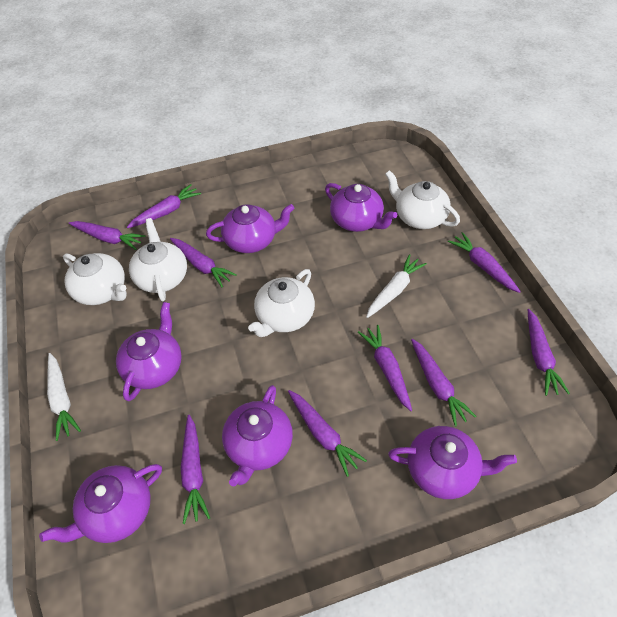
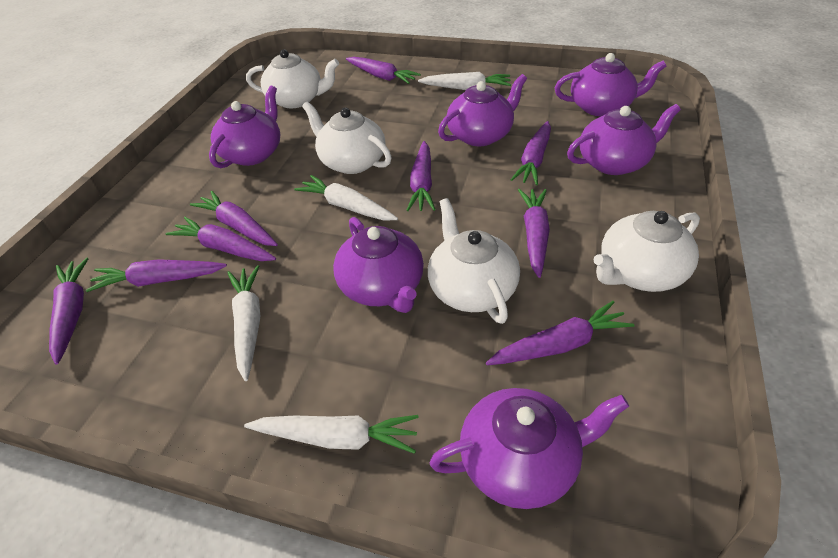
white carrot: [47,353,81,441] [366,254,427,318] = 2 -> [227,265,260,381] [244,415,419,454] [294,175,398,220] [418,72,511,90] = 4

